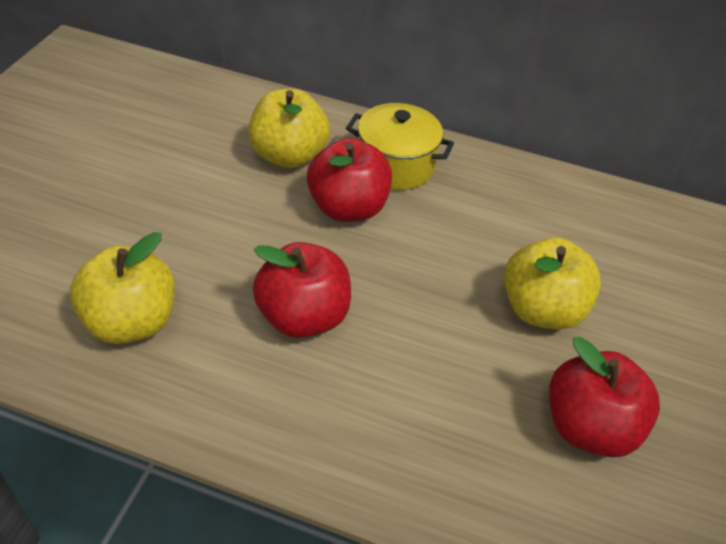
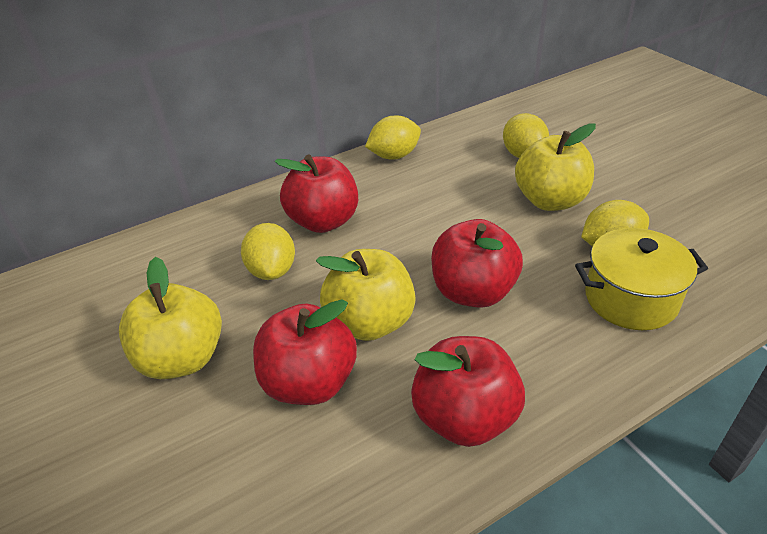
red apple: [253,242,351,338] [307,138,392,222] [549,337,660,457] = 3 -> [253,300,357,405] [275,154,358,233] [411,336,525,447] [431,219,523,308] = 4
yellow lemon: none = 0 -> [241,223,295,280] [365,116,421,160] [503,113,549,158] [581,200,649,247] = 4

